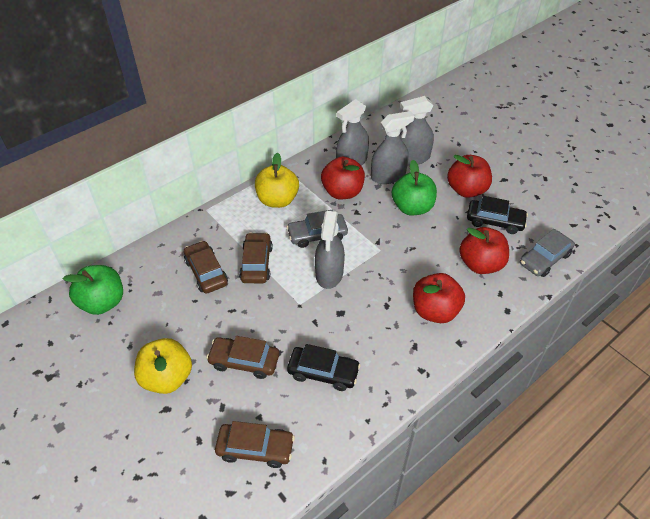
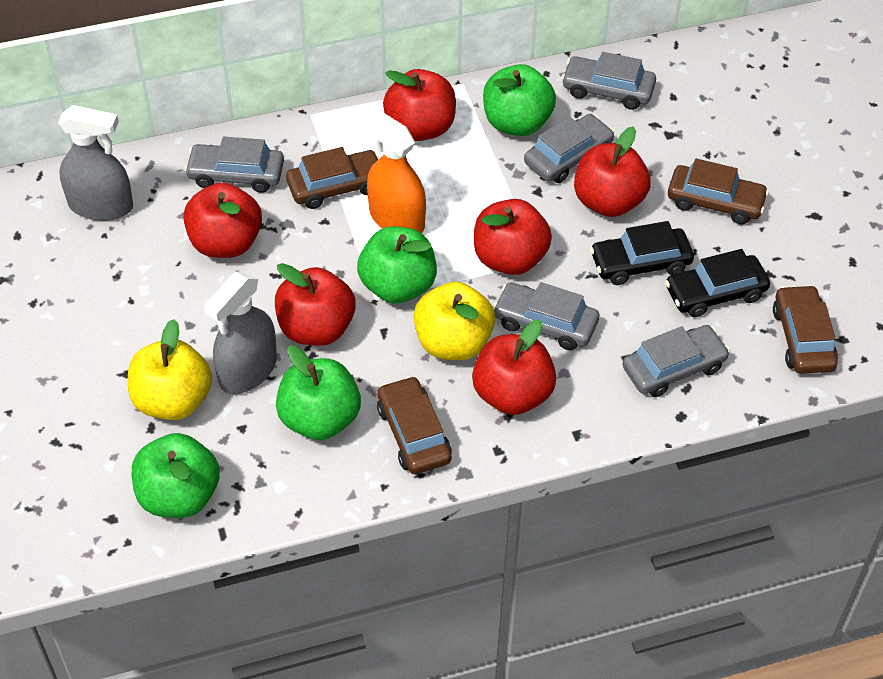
green apple: [63,265,123,315] [392,160,437,215] = 2 -> [132,433,220,518] [276,346,361,440] [357,227,437,304] [483,64,556,136] = 4
grey car: [286,210,348,248] [520,229,575,277] = 2 -> [185,136,284,193] [493,282,599,350] [524,114,614,183] [562,52,656,110] [622,325,730,397] = 5
grey spray bottle: [315,211,345,289] [336,99,369,166] [371,111,414,184] [400,96,434,166] = 4 -> [58,105,133,221] [204,272,277,394] = 2
orange spray bottle: none = 0 -> [364,107,426,233] = 1
red apple: [321,157,365,199] [413,273,465,323] [447,155,492,198] [459,227,509,274] = 4 -> [183,183,262,258] [275,263,356,346] [383,69,456,141] [472,320,556,415] [474,199,552,275] [574,126,651,217] = 6

